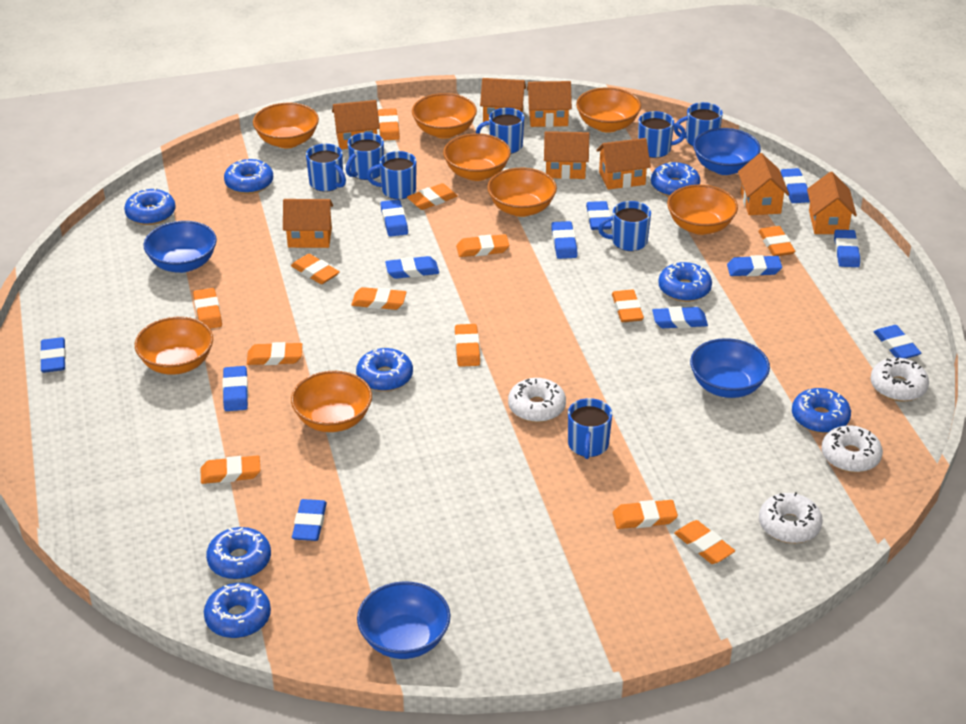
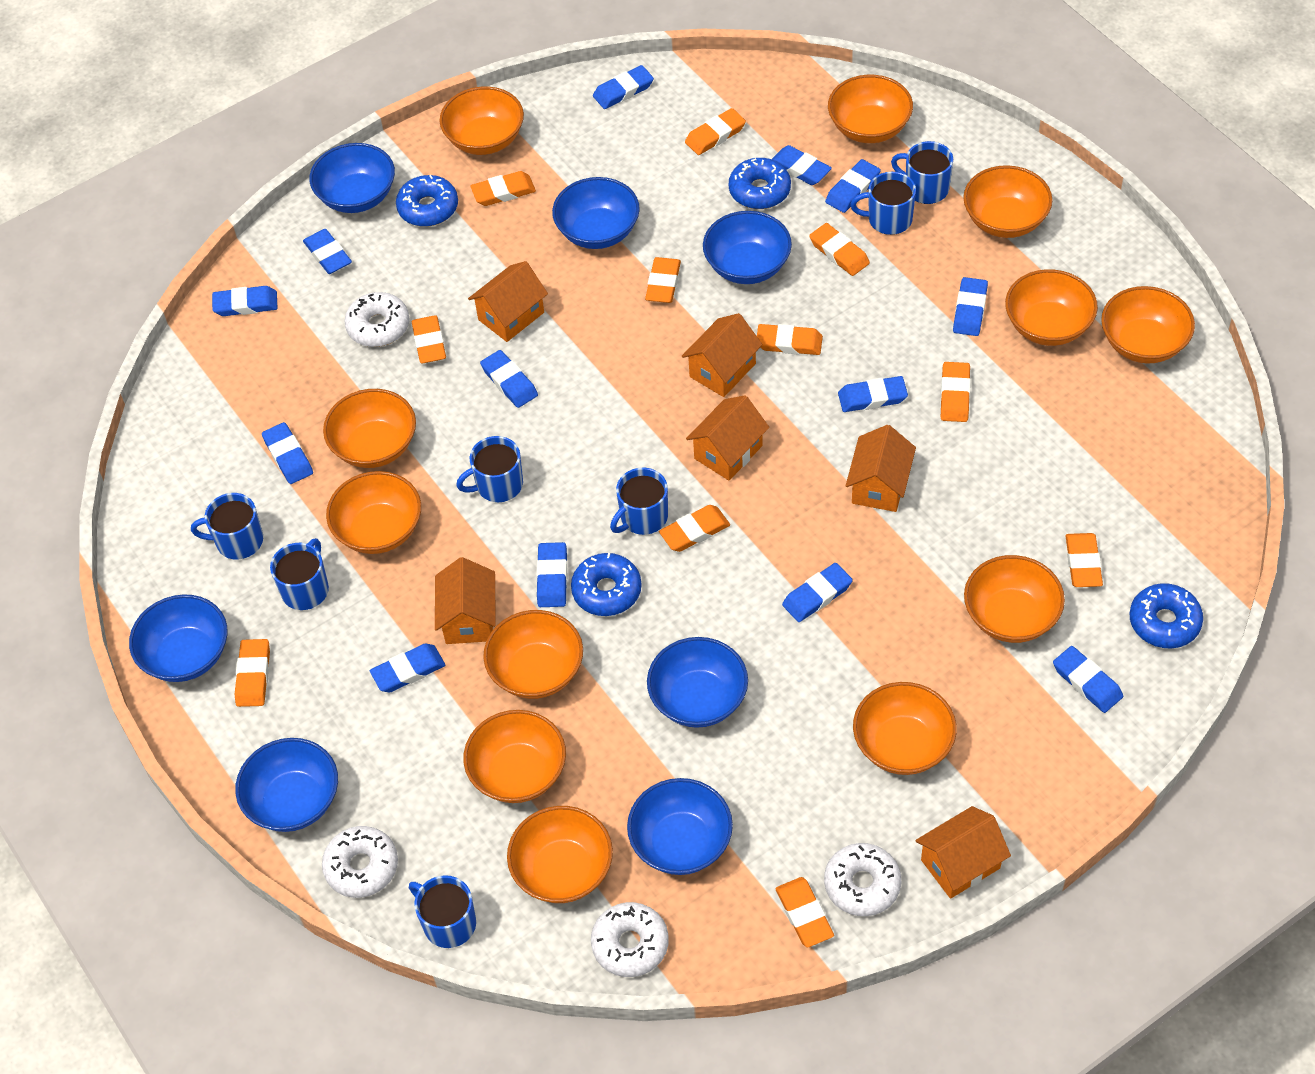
blue bowl: [143,221,217,273] [357,581,450,659] [690,338,770,398] [693,128,761,175] = 4 -> [129,595,227,682] [235,738,338,832] [309,143,395,213] [552,177,640,249] [627,778,733,875] [647,637,748,728] [703,211,792,284] = 7
blue donut: [124,188,176,225] [204,583,271,638] [206,527,271,580] [224,159,273,194] [356,348,413,391] [651,162,700,196] [658,262,712,302] [792,388,851,433] = 8 -> [396,175,458,227] [571,553,642,616] [729,158,791,209] [1129,583,1203,648] = 4
blue eraser: [40,337,66,373] [222,366,248,411] [292,499,327,541] [380,199,408,237] [385,256,439,279] [551,221,578,259] [586,201,612,230] [652,307,708,328] [727,255,782,276] [781,168,810,203] [834,230,860,267] [874,325,921,359] = 12 -> [212,286,277,316] [262,422,313,484] [303,229,352,274] [370,644,445,692] [480,350,538,408] [536,542,567,607] [593,65,654,109] [772,145,832,185] [782,563,853,622] [825,159,881,213] [838,376,908,412] [953,277,988,336] [1053,646,1123,713] = 13
blue mug: [306,144,346,192] [346,132,384,180] [367,151,417,199] [476,108,524,154] [568,398,612,459] [598,201,651,251] [638,111,686,158] [674,102,723,146] = 8 -> [191,493,263,560] [270,538,329,610] [409,875,476,948] [456,436,523,502] [610,468,668,535] [850,172,916,235] [891,141,953,204] = 7
orange bowl: [135,317,213,375] [253,103,319,148] [291,371,372,432] [412,93,477,139] [443,133,511,181] [487,168,557,217] [576,87,641,133] [667,185,738,235] = 8 -> [323,389,416,468] [326,471,421,554] [440,87,524,155] [463,710,566,803] [483,610,583,699] [507,806,613,903] [828,75,913,143] [853,682,957,775] [963,165,1052,238] [964,555,1065,643] [1005,269,1098,346] [1101,286,1195,364] = 12
orange eraser: [193,288,222,329] [201,455,260,484] [247,342,302,365] [291,254,340,284] [351,287,407,310] [378,108,400,141] [407,183,458,210] [455,324,480,367] [456,234,509,257] [612,290,644,322] [613,500,678,529] [674,520,735,564] [758,226,795,256] = 13 -> [235,639,270,707] [412,315,446,364] [470,171,536,206] [645,257,681,303] [659,505,730,552] [685,108,746,155] [757,324,823,355] [775,877,834,947] [809,223,870,276] [940,362,971,422] [1066,533,1103,587] = 11
orange house: [283,199,333,248] [332,100,380,149] [480,78,526,122] [527,81,572,127] [544,131,589,179] [597,138,651,190] [738,153,789,215] [807,172,857,234] = 8 -> [435,557,496,644] [468,261,548,342] [682,313,763,397] [686,396,769,480] [846,425,916,512] [916,806,1011,899] = 6

